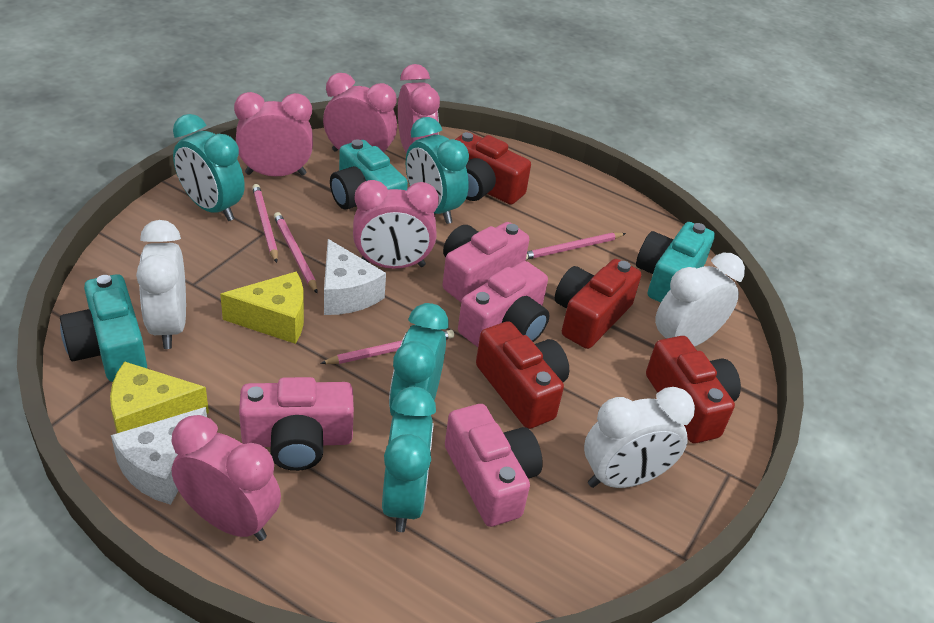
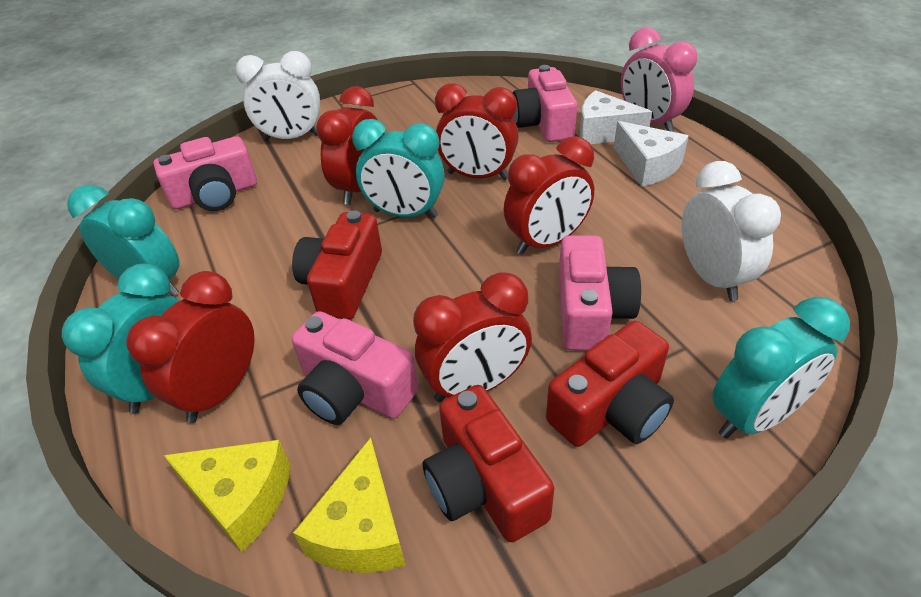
pink clock: [171,415,281,541] [234,92,313,177] [323,73,397,152] [353,180,439,269] [398,64,440,153] = 5 -> [621,27,697,132] = 1
pink pencil: [252,184,278,263] [274,212,318,294] [320,330,454,364] [526,233,626,260] = 4 -> none = 0
red camera: [455,132,531,205] [476,321,569,429] [555,259,641,349] [646,336,741,443] = 4 -> [292,211,382,320] [423,385,554,542] [546,321,674,447] = 3
red clock: none = 0 -> [126,271,255,423] [316,86,377,205] [413,272,532,402] [435,83,519,180] [504,136,594,255] = 5
turquoise camera: [60,274,147,382] [330,139,408,210] [636,222,715,302] = 3 -> none = 0
white clock: [136,220,186,349] [584,387,695,488] [655,252,745,347] = 3 -> [235,51,320,141] [682,161,781,301] = 2

